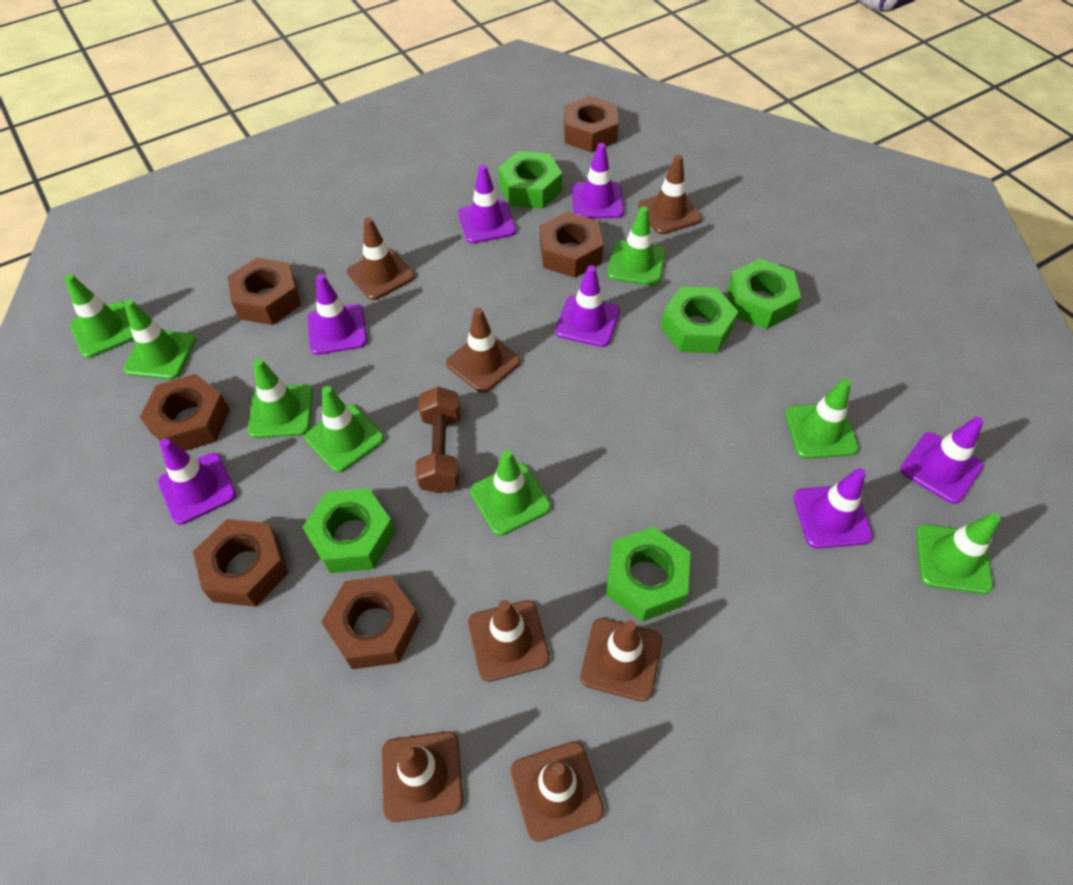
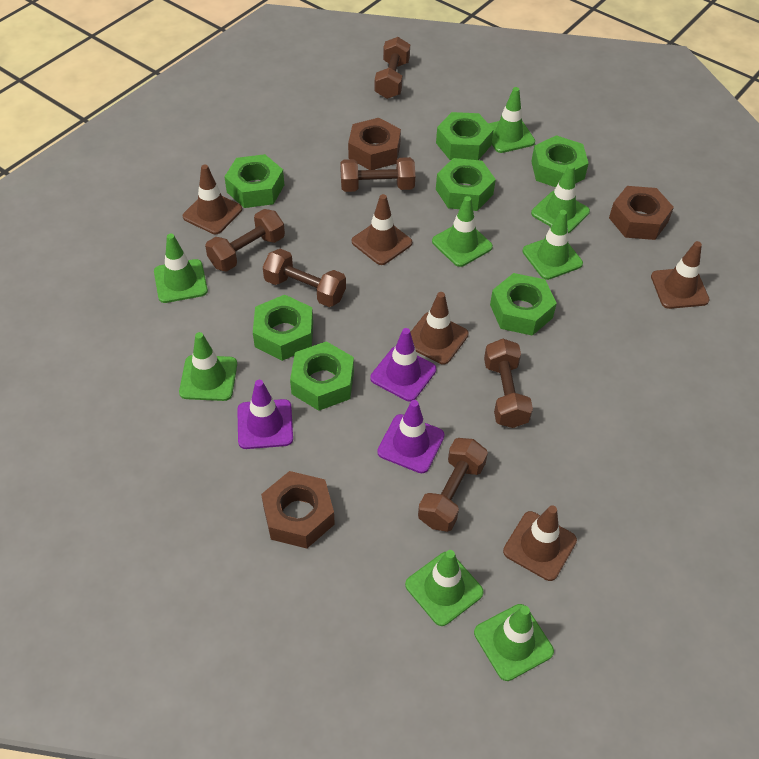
brown dumbbell: [415,387,460,494] = 1 -> [205,209,285,271] [263,249,346,307] [340,157,415,192] [374,37,410,99] [418,438,488,532] [484,339,533,428] = 6
brown nut: [140,374,230,451] [193,519,288,607] [227,257,301,325] [321,575,420,669] [540,212,603,278] [564,96,619,153] = 6 -> [261,471,335,549] [348,118,401,170] [609,186,674,240] = 3
brown traffic cone: [347,217,415,300] [382,731,463,822] [446,308,521,393] [468,600,550,682] [511,741,604,842] [580,618,662,702] [638,154,702,234] = 7 -> [183,164,242,234] [352,194,412,265] [410,292,469,364] [503,505,577,581] [651,241,710,309] = 5
green nut: [302,488,395,573] [498,151,562,209] [606,527,691,622] [661,287,738,353] [727,259,801,329] = 5 -> [225,154,284,208] [253,295,313,361] [290,341,354,411] [436,112,493,160] [436,158,496,211] [490,273,557,336] [531,135,589,187] = 7
purple traffic cone: [158,439,236,525] [308,274,367,355] [458,164,516,243] [555,265,620,347] [572,143,624,219] [794,468,873,548] [900,417,984,504] = 7 -> [237,380,293,449] [370,328,436,402] [377,400,445,473] = 3

